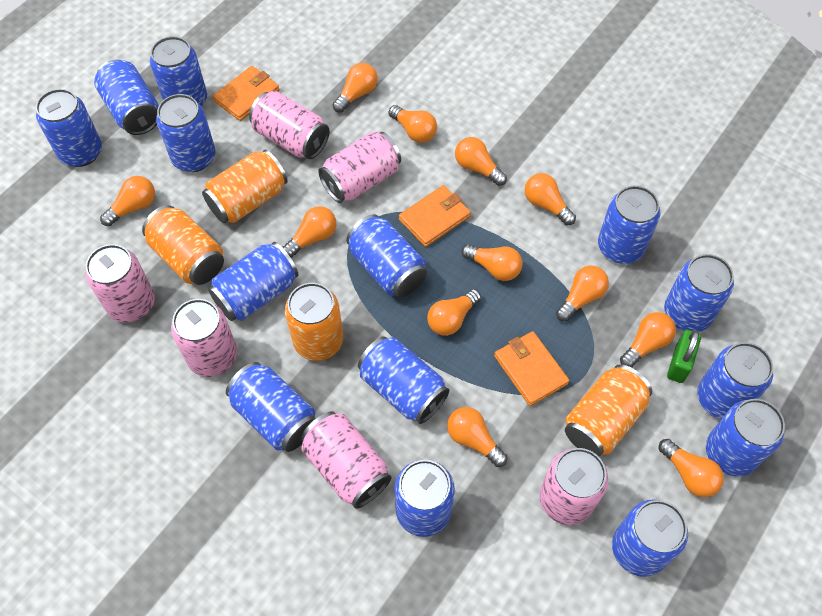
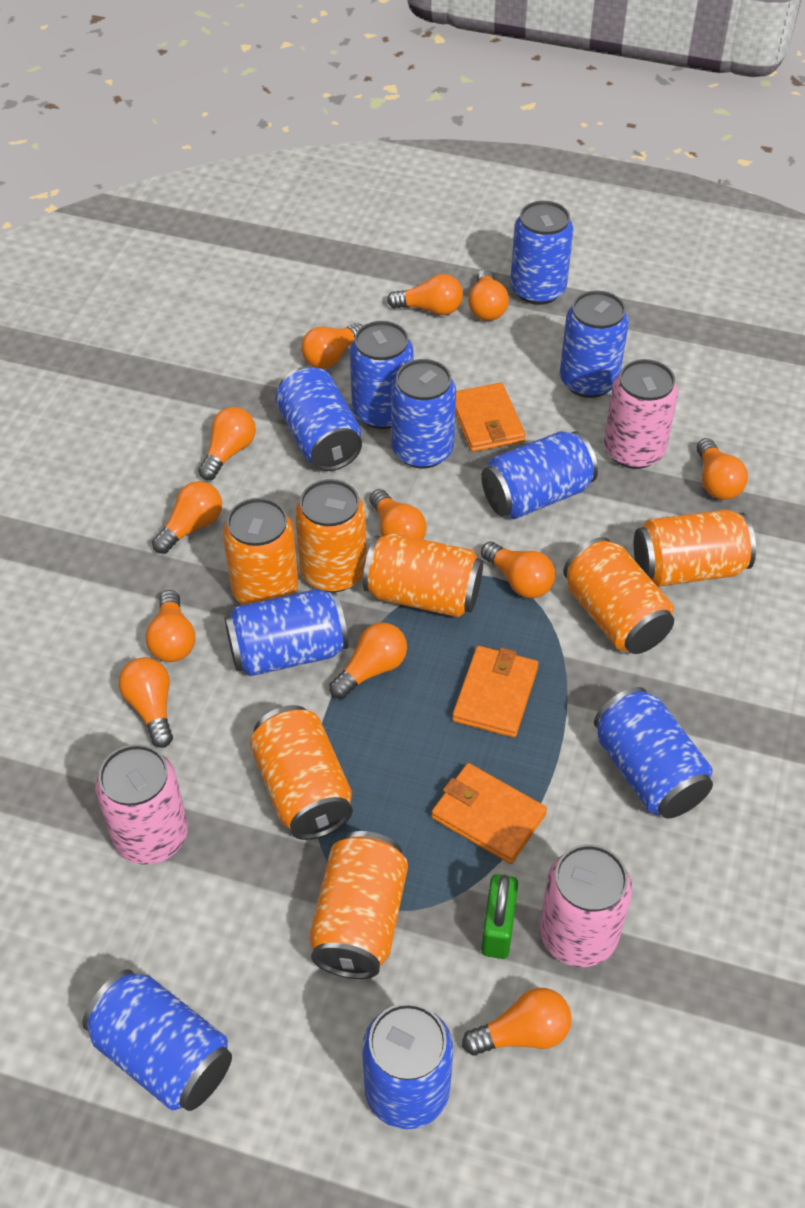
blue can: [36,89,102,167] [94,59,159,135] [150,36,207,106] [156,94,216,172] [208,242,298,321] [226,362,316,452] [346,214,427,297] [358,336,449,424] [395,460,455,537] [598,186,661,264] [612,499,688,577] [664,254,734,332] [698,342,773,419] [706,399,785,476] = 14 -> [82,969,232,1111] [225,589,348,676] [275,366,362,471] [350,321,414,429] [362,1003,453,1129] [391,359,456,469] [481,431,598,519] [510,201,573,305] [560,290,629,398] [594,687,713,819] = 10
orange can: [142,205,224,285] [202,150,287,223] [285,283,343,361] [565,364,652,456] = 4 -> [223,498,299,605] [250,705,353,840] [295,479,367,592] [309,831,408,979] [363,533,483,617] [563,537,674,654] [634,509,756,587] = 7
pink can: [85,244,155,322] [171,299,237,377] [249,91,329,159] [301,411,391,509] [318,131,401,203] [540,448,608,525] = 6 -> [95,744,188,865] [539,844,632,967] [604,359,678,469] = 3

